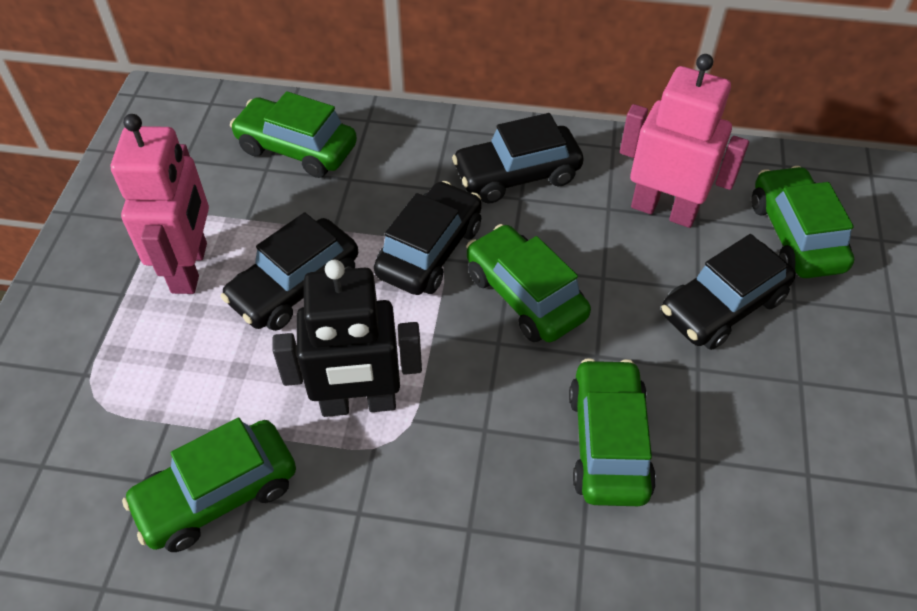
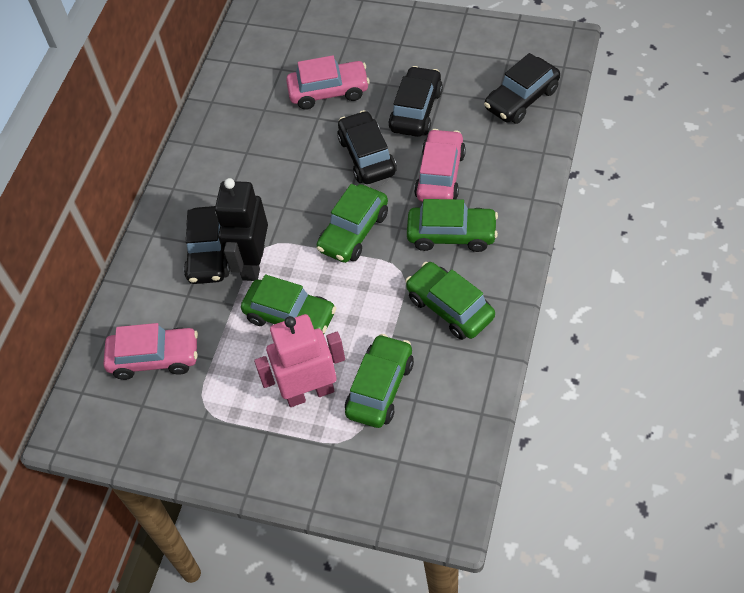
pink car: none = 0 -> [104,323,198,380] [286,55,370,110] [414,129,466,202] = 3
pink robot: [111,114,209,294] [620,54,749,228] = 2 -> [254,314,345,407] = 1

